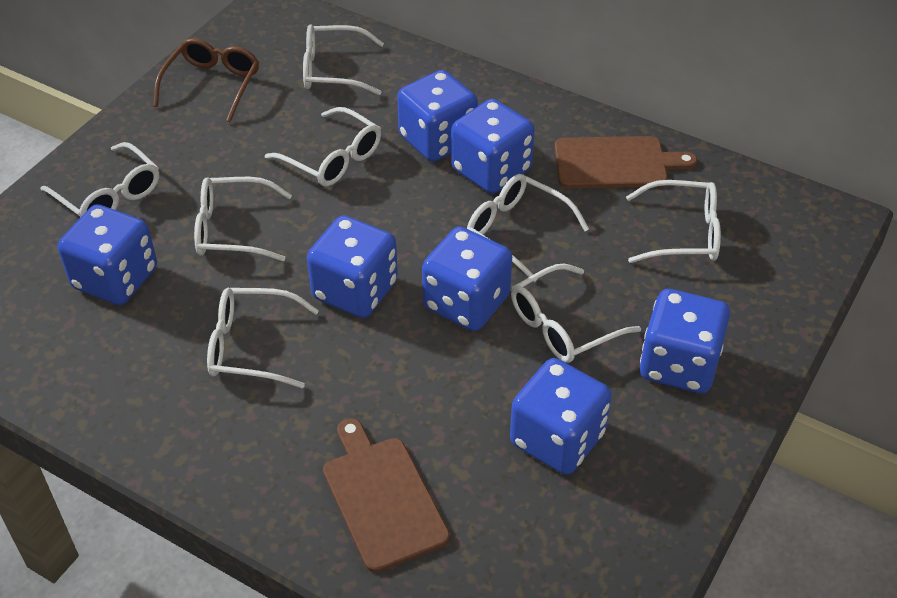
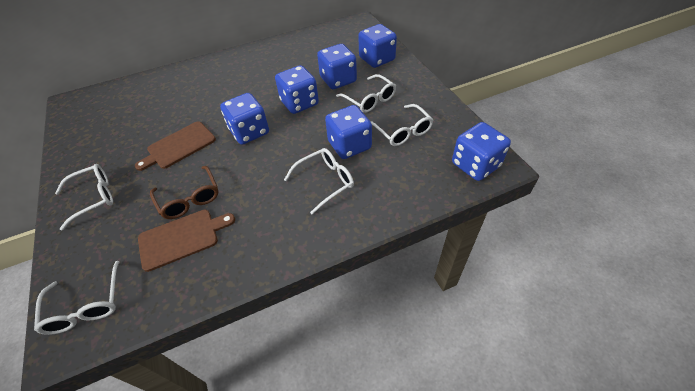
blue dice: [58,205,157,305] [307,215,398,318] [397,70,478,162] [422,227,512,331] [451,99,535,194] [510,358,612,475] [640,289,730,393] = 7 -> [220,93,269,145] [275,65,319,114] [317,44,357,89] [325,105,372,159] [358,24,397,68] [452,122,511,181] = 6
white glasses: [41,142,159,218] [194,177,292,262] [207,288,319,388] [265,107,381,186] [303,24,384,95] [467,174,589,282] [511,264,641,363] [626,180,721,263] = 8 -> [34,261,119,335] [55,164,113,231] [284,148,354,214] [336,74,396,113] [370,104,433,146] = 5

